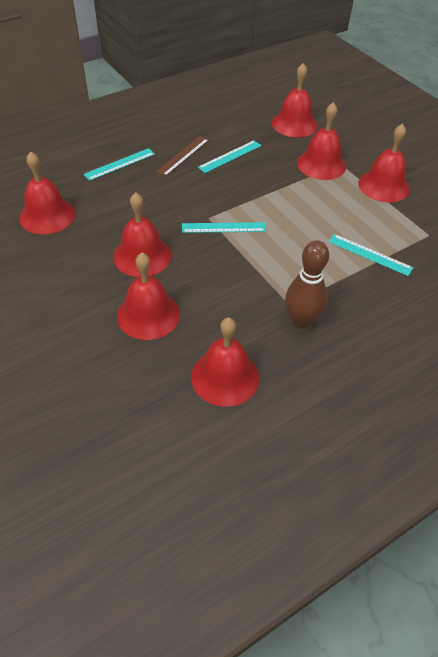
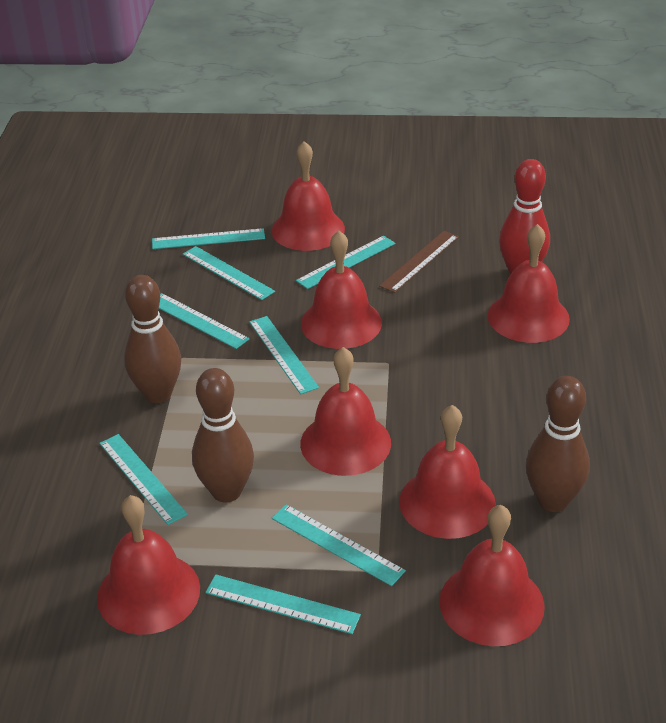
brown bowling pin: [285,240,329,328] = 1 -> [124,275,181,403] [192,368,254,503] [526,376,590,512] = 3
red bowling pin: none = 0 -> [499,159,550,275] = 1
turquoise ruler: [83,148,155,181] [182,222,266,233] [198,140,262,173] [328,234,413,276] = 4 -> [99,434,188,525] [152,228,265,249] [159,293,249,349] [183,246,275,300] [205,574,361,634] [249,316,319,394] [272,504,406,586] [296,236,396,289] = 8

